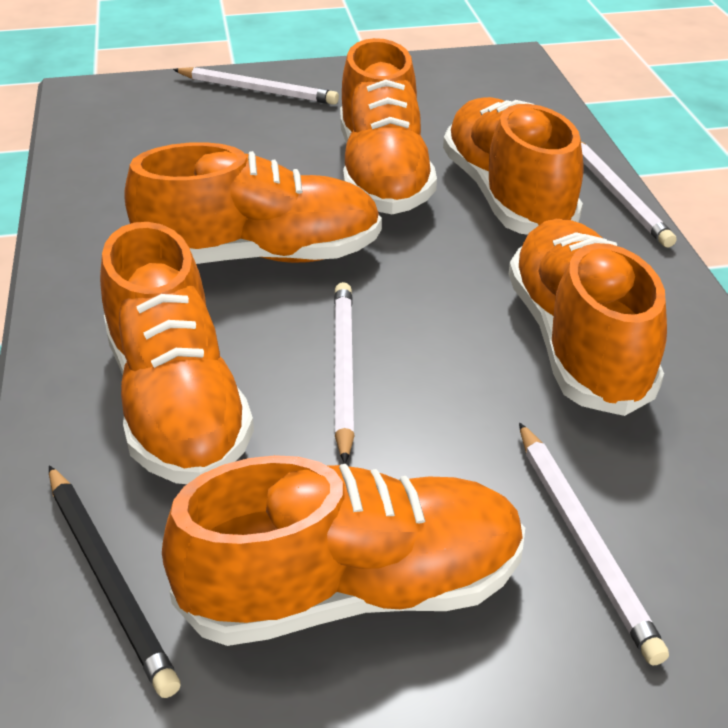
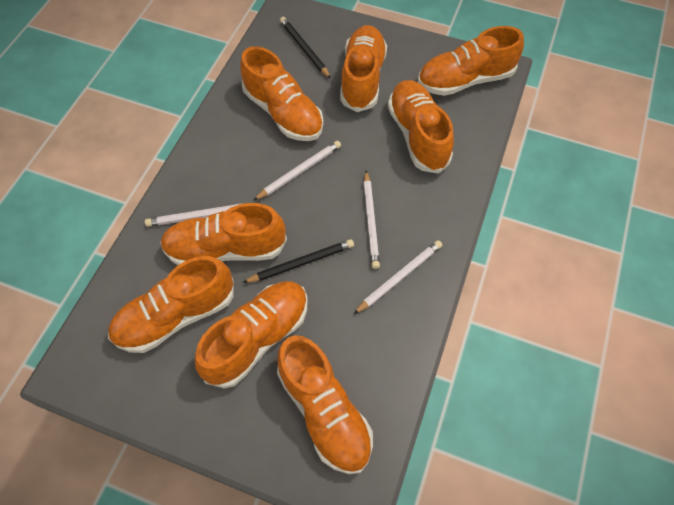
black pencil: [49,465,181,698] = 1 -> [243,239,354,283] [280,17,331,79] = 2
orange shoe: [100,222,254,484] [124,142,382,264] [162,455,525,646] [340,38,437,214] [443,97,583,235] [509,219,667,416] = 6 -> [108,256,234,353] [160,203,287,265] [195,281,308,388] [240,46,323,141] [277,335,373,474] [340,25,387,112] [388,80,454,173] [418,26,524,96] = 8

